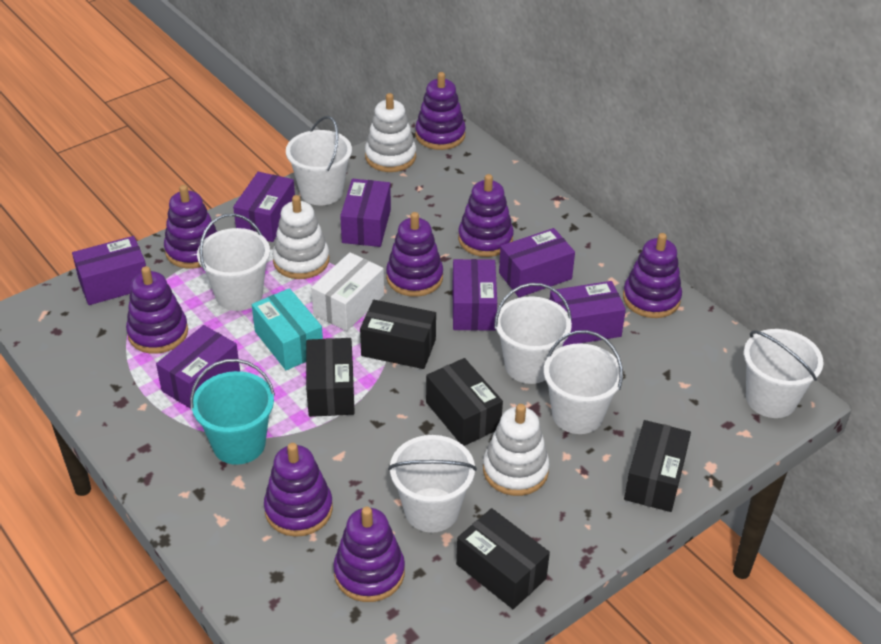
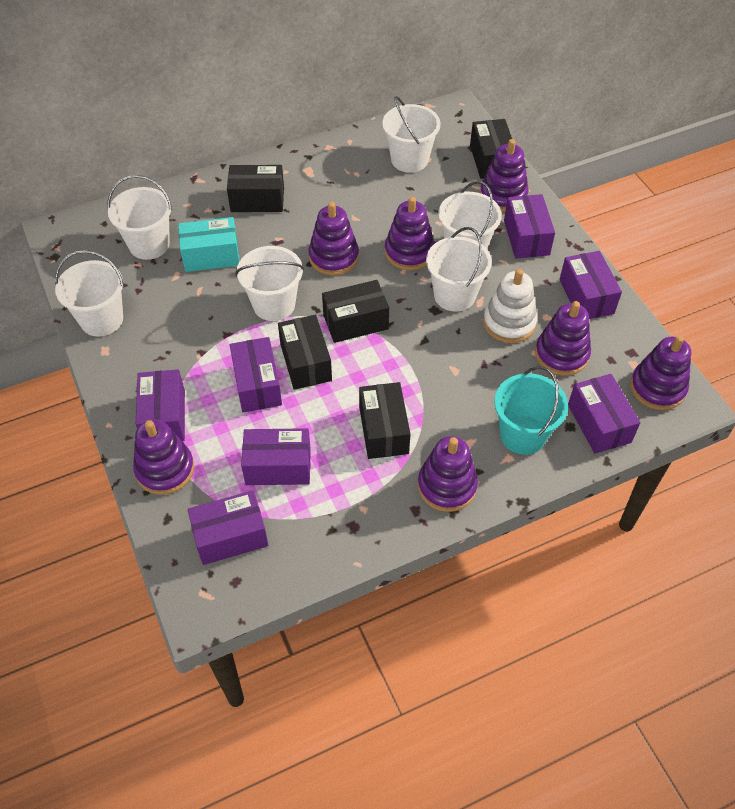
purple stacking toy: [126,266,188,354] [164,185,217,269] [264,443,333,537] [333,507,405,602] [386,212,443,297] [415,72,466,150] [458,174,514,257] [623,233,682,318] = 8 -> [133,419,194,495] [309,202,359,275] [385,197,435,270] [418,436,478,512] [480,139,529,212] [535,301,591,376] [630,335,691,410] = 7
white box: [311,252,384,331] = 1 -> none = 0
white stacking toy: [272,195,329,279] [365,93,416,172] [483,404,549,496] = 3 -> [483,269,537,343] = 1

